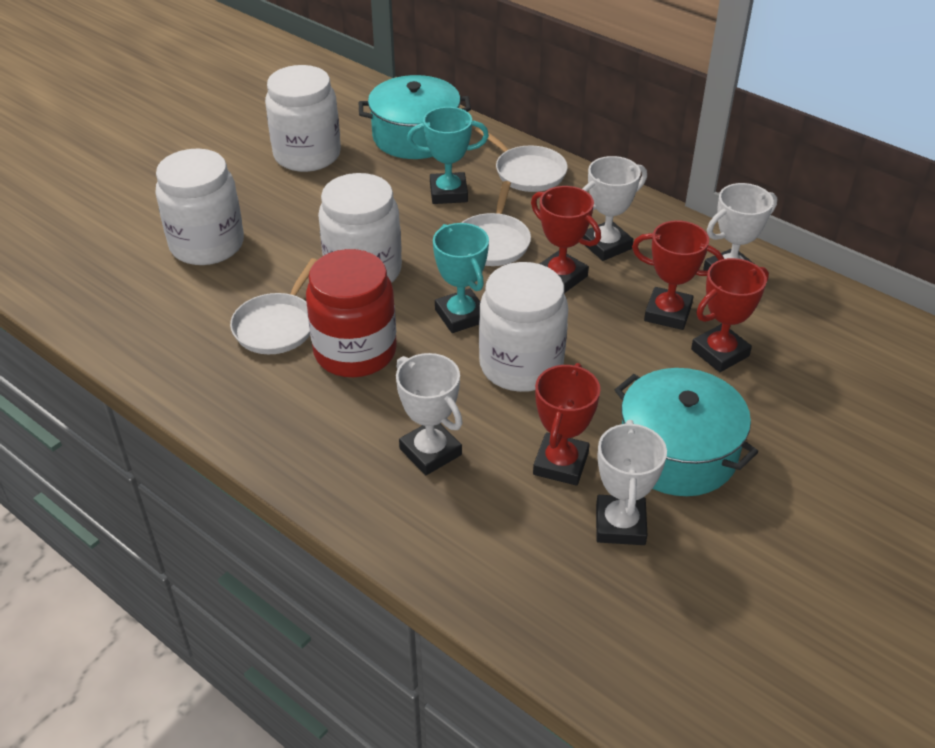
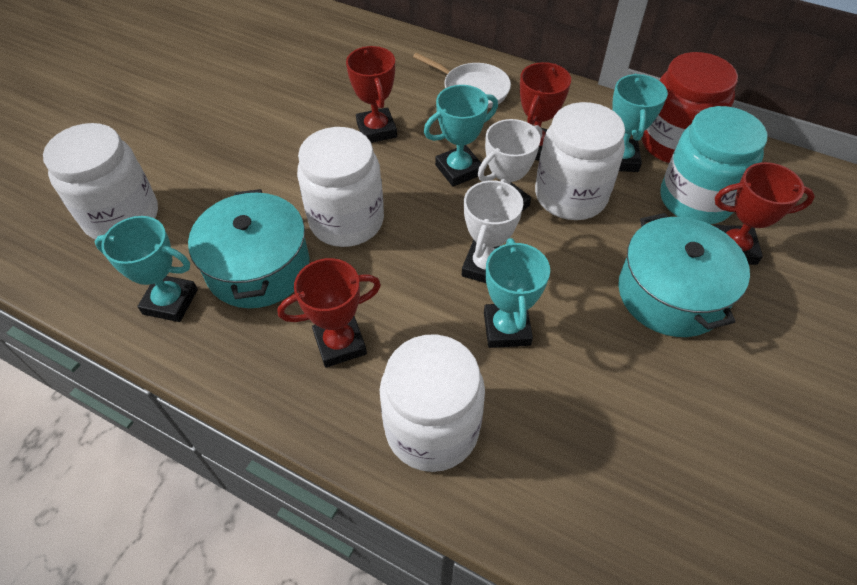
turquoise jar: none = 0 -> [660,106,767,224] = 1
turquoise trophy: [407,107,489,204] [433,223,489,333] = 2 -> [94,216,198,322] [424,85,498,187] [484,238,550,348] [612,73,668,172] = 4
white pan: [230,258,317,354] [461,181,531,266] [475,127,568,192] = 3 -> [413,53,511,108] = 1
white trophy: [396,353,462,475] [583,156,647,261] [596,420,667,545] [703,183,777,270] = 4 -> [462,179,523,283] [478,119,542,211] = 2

